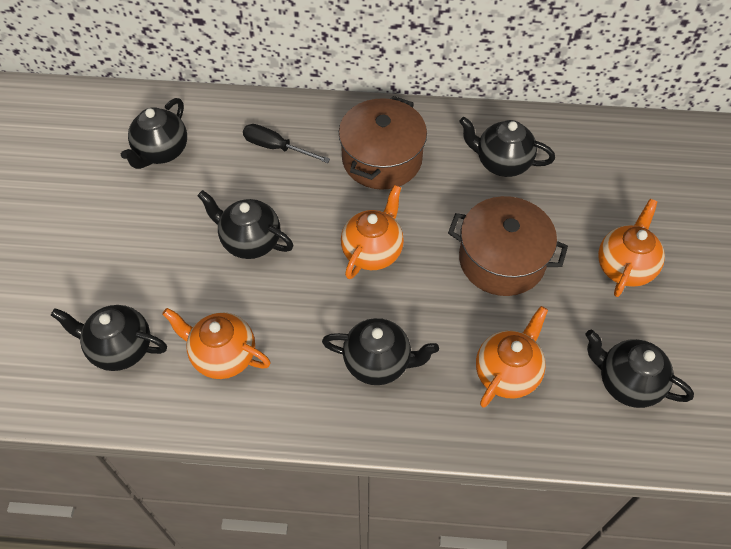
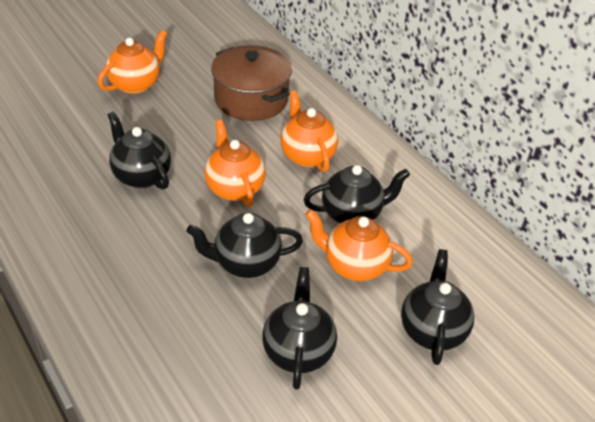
black screwdriver: [243,124,330,163] = 1 -> none = 0
black teapot: [51,305,167,371] [121,98,187,169] [198,190,293,259] [322,318,439,385] [459,117,555,177] [586,330,694,408] = 6 -> [108,112,171,190] [186,213,303,278] [262,267,337,390] [303,165,410,223] [401,249,475,365] = 5
brown pot: [339,96,427,190] [448,196,568,296] = 2 -> [211,45,292,121] = 1

